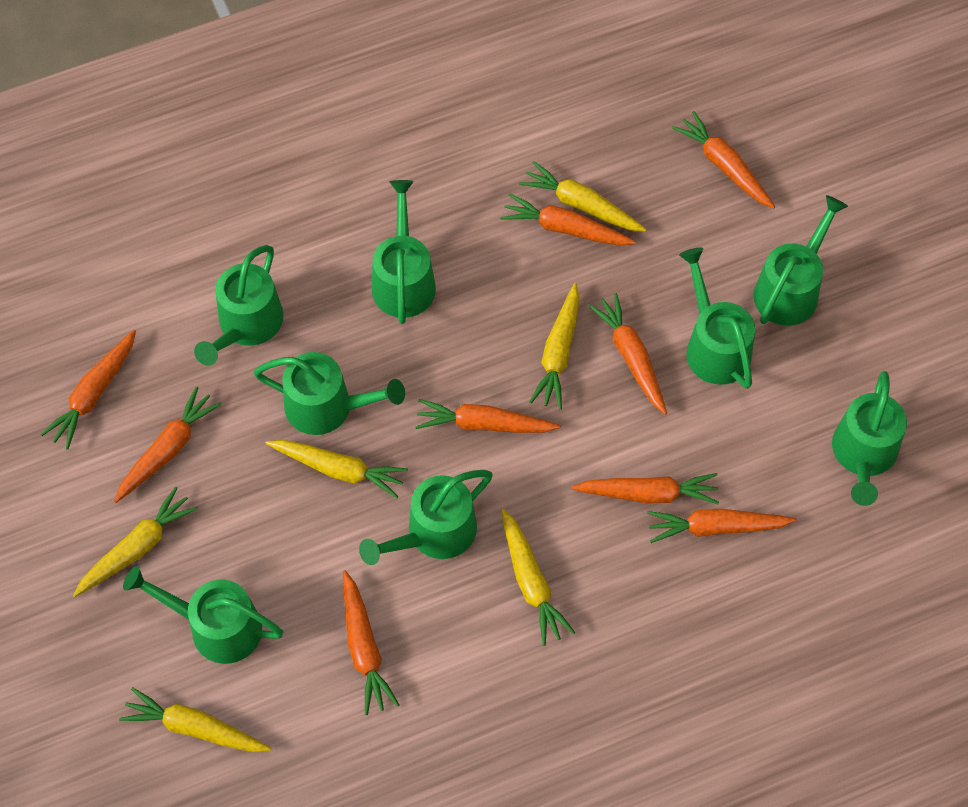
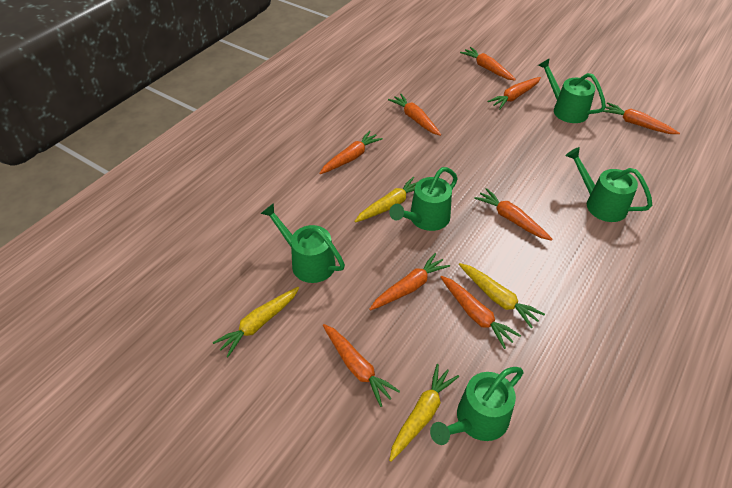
green watering can: [123,566,283,664] [194,245,284,365] [254,352,405,435] [359,470,493,565] [372,180,436,324] [679,248,755,389] [754,195,848,326] [832,371,907,506] = 8 -> [261,203,345,283] [389,167,458,231] [430,367,524,445] [538,58,606,123] [566,147,652,222] = 5
yellow carrot: [73,487,198,597] [119,687,271,752] [265,440,408,498] [501,508,575,646] [519,161,647,232] [530,283,579,409] = 6 -> [213,287,299,357] [354,177,417,223] [389,364,459,462] [459,263,545,328] = 4

